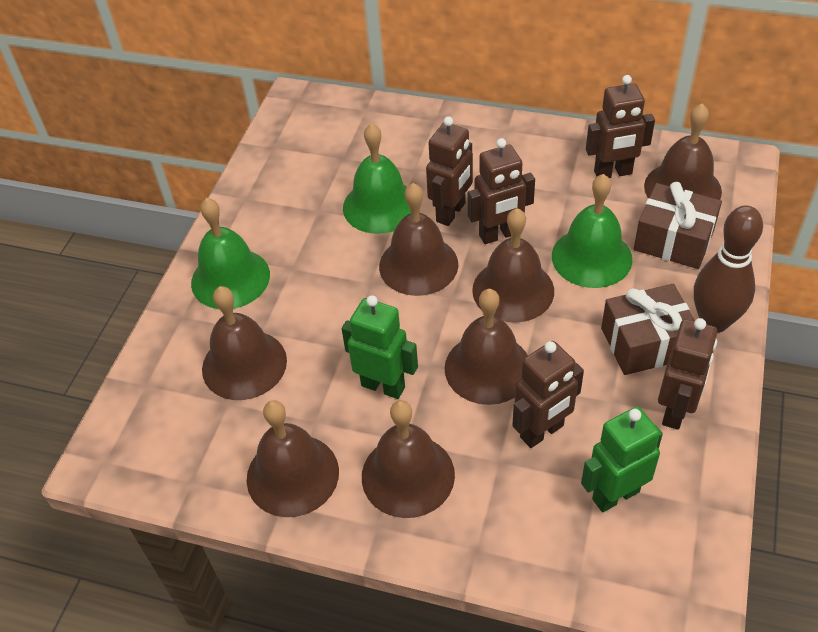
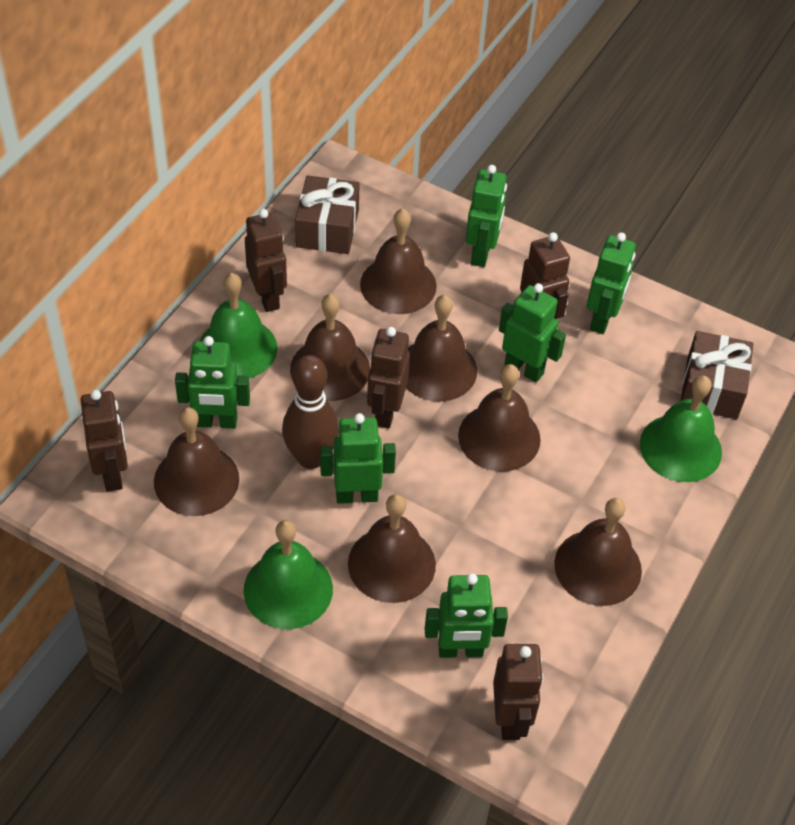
green robot: [342,295,418,399] [581,407,663,512] = 2 -> [175,336,250,429] [320,413,396,504] [425,573,508,658] [466,165,507,267] [499,283,566,383] [587,232,636,334] = 6

